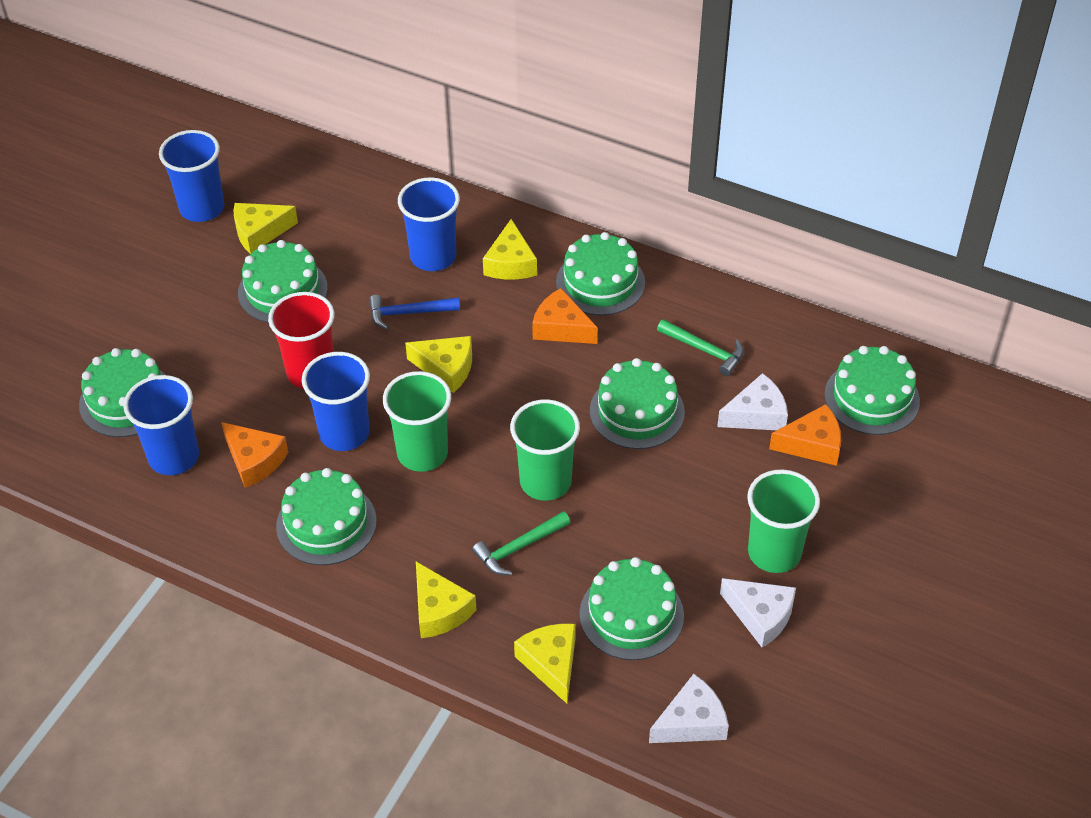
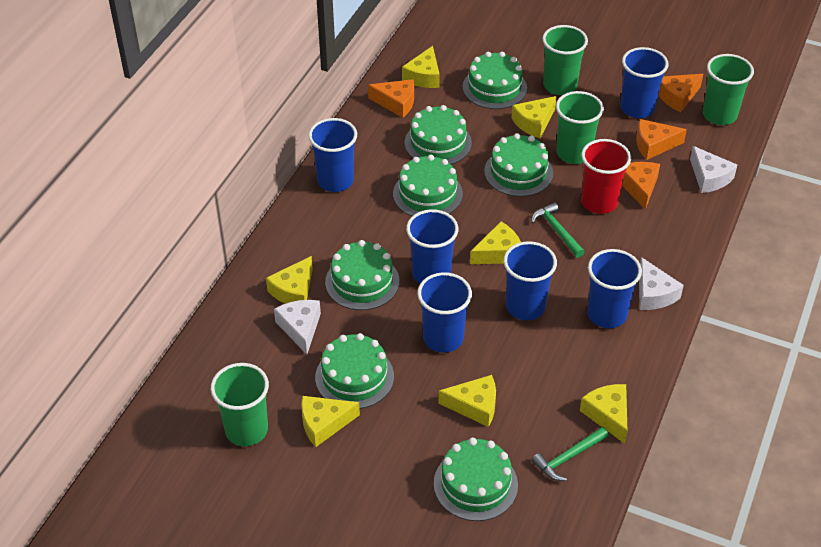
blue cup: [123,375,199,475] [159,130,224,222] [302,352,370,451] [398,177,460,271] = 4 -> [308,118,357,192] [406,209,459,284] [417,272,472,353] [503,241,557,320] [587,249,642,328] [620,47,668,118] = 6
blue hammer: [369,295,460,330] = 1 -> none = 0
green cup: [383,371,451,472] [510,399,580,501] [747,469,820,573] = 3 -> [211,363,269,446] [542,25,588,95] [556,91,604,164] [703,54,754,125] = 4
orange cheese: [221,422,288,488] [532,288,598,344] [769,404,841,466] = 3 -> [368,79,414,118] [622,162,660,210] [636,119,687,160] [658,74,703,112] = 4
yellow cheese: [233,203,298,254] [405,336,472,393] [416,561,477,638] [483,219,537,279] [514,623,576,704] = 5 -> [266,256,313,304] [301,396,360,447] [402,46,440,88] [438,375,496,427] [470,222,521,264] [511,96,557,138] [580,384,627,444] = 7

